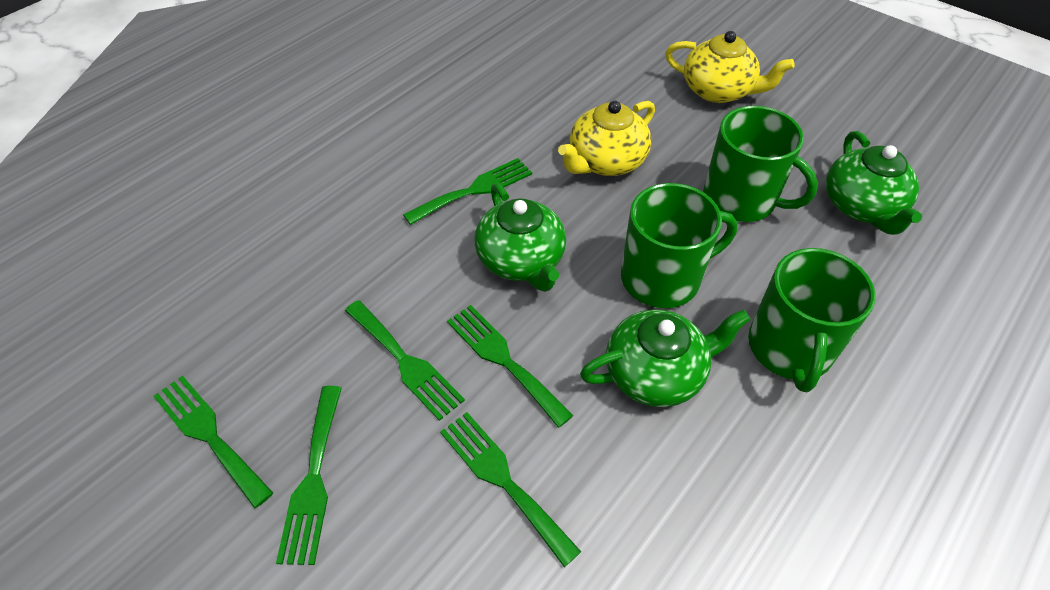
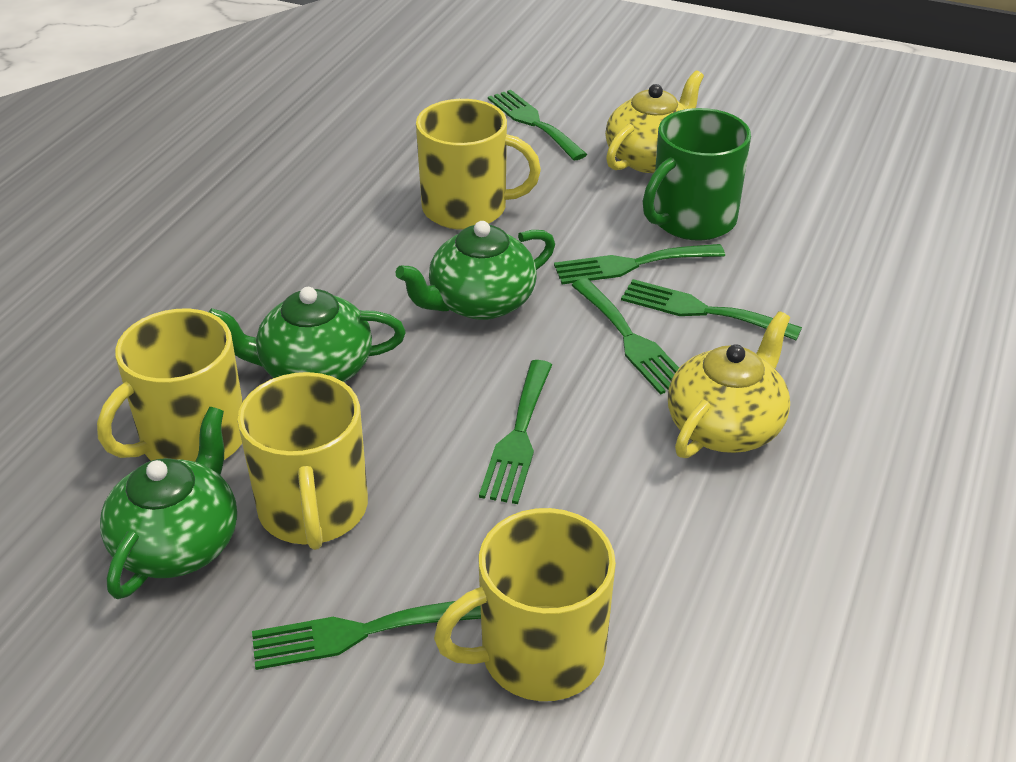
green mug: [621,183,738,308] [703,106,818,222] [748,248,876,393] = 3 -> [643,108,751,241] = 1
yellow mug: none = 0 -> [97,309,243,462] [237,372,368,550] [416,99,541,230] [434,508,616,701] = 4

